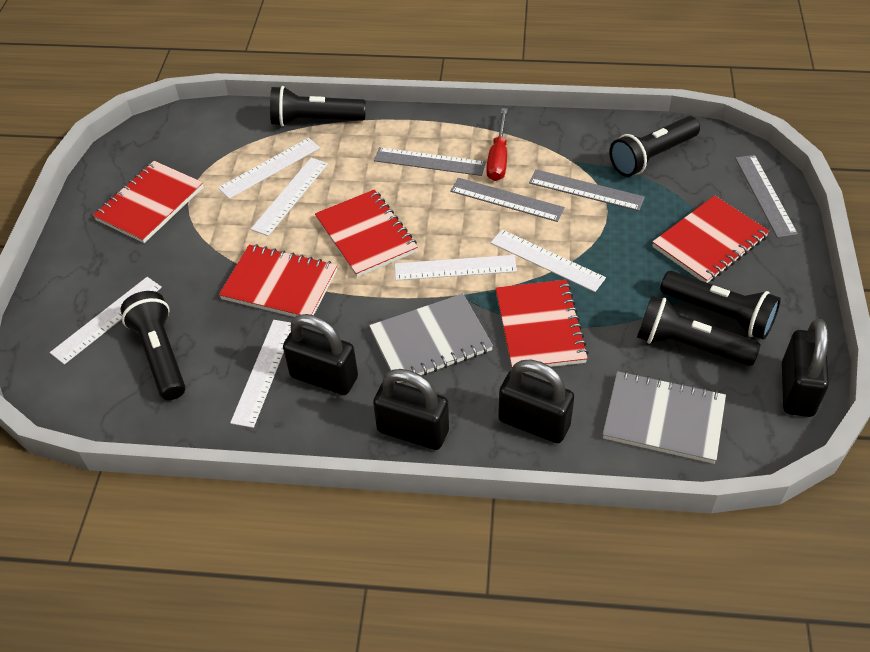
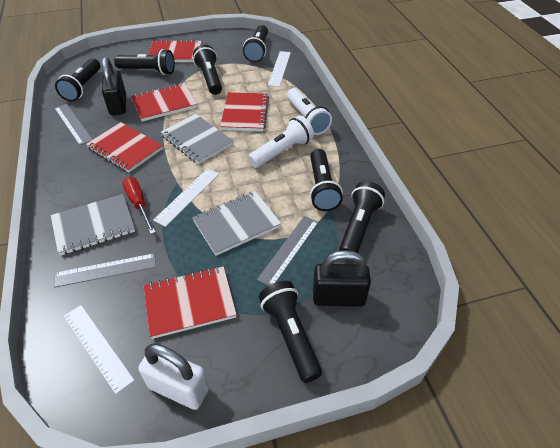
black flashlight: [120,291,186,400] [270,86,366,127] [609,116,700,177] [637,295,760,366] [660,271,781,340] = 5 -> [55,58,101,101] [114,49,175,75] [193,45,222,95] [243,25,268,62] [259,281,322,383] [310,149,343,211] [339,181,385,253] = 7
black padlock: [283,314,358,395] [373,369,449,450] [498,360,574,443] [782,319,829,417] = 4 -> [102,57,126,115] [313,250,371,307] = 2
grey notebook: [369,293,493,383] [603,371,726,464] = 2 -> [51,194,135,256] [161,114,233,164] [192,191,281,256] = 3
grey ruler: [374,147,486,176] [450,178,565,222] [529,169,645,211] [735,155,798,238] = 4 -> [54,104,93,146] [54,253,156,288] [257,216,319,286] = 3
white flashlight: none = 0 -> [248,116,314,168] [287,88,332,135] = 2
white padlock: none = 0 -> [138,344,209,410] = 1
white ruler: [50,277,162,365] [218,138,320,199] [230,320,291,428] [251,158,328,236] [395,255,517,281] [490,230,606,292] = 6 -> [64,305,135,394] [153,168,219,227] [268,51,291,87] = 3

